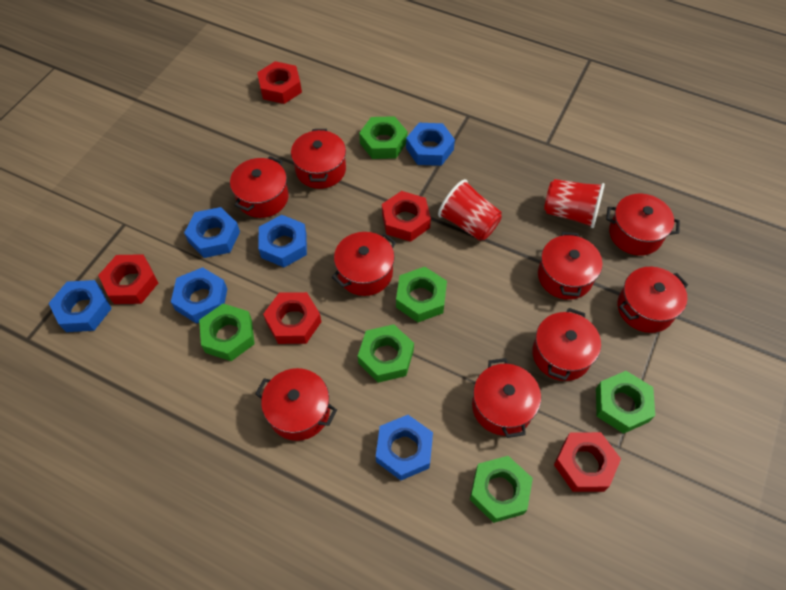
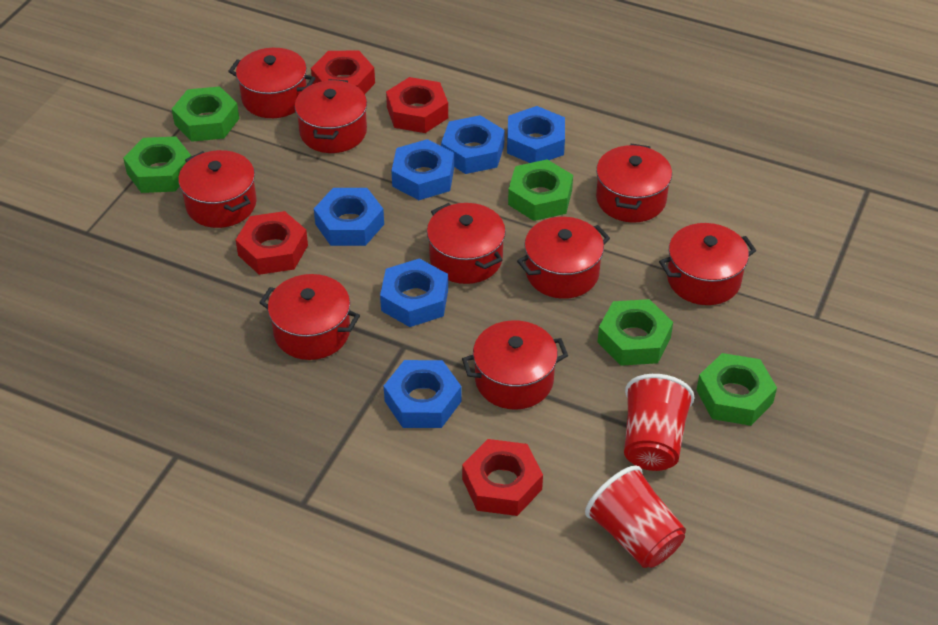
green nut: [199,304,255,361] [358,324,414,383] [359,116,408,159] [396,267,447,322] [470,456,533,523] [596,371,655,434] = 6 -> [123,136,191,193] [172,86,239,142] [508,159,573,221] [597,299,673,366] [697,353,777,426] = 5
red nut: [98,254,158,304] [257,61,302,104] [263,292,321,344] [382,191,431,242] [554,432,621,492] = 5 -> [236,211,308,275] [311,50,375,95] [386,77,448,133] [462,439,543,516] = 4

